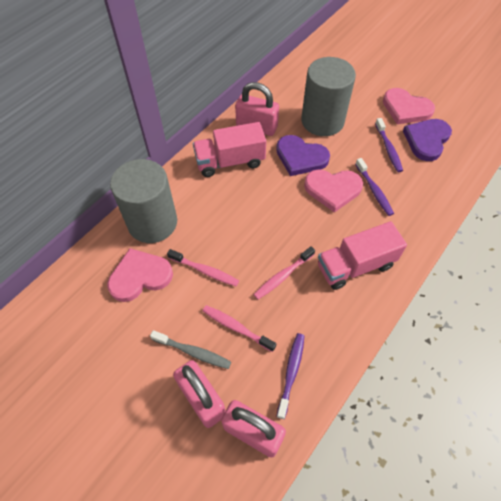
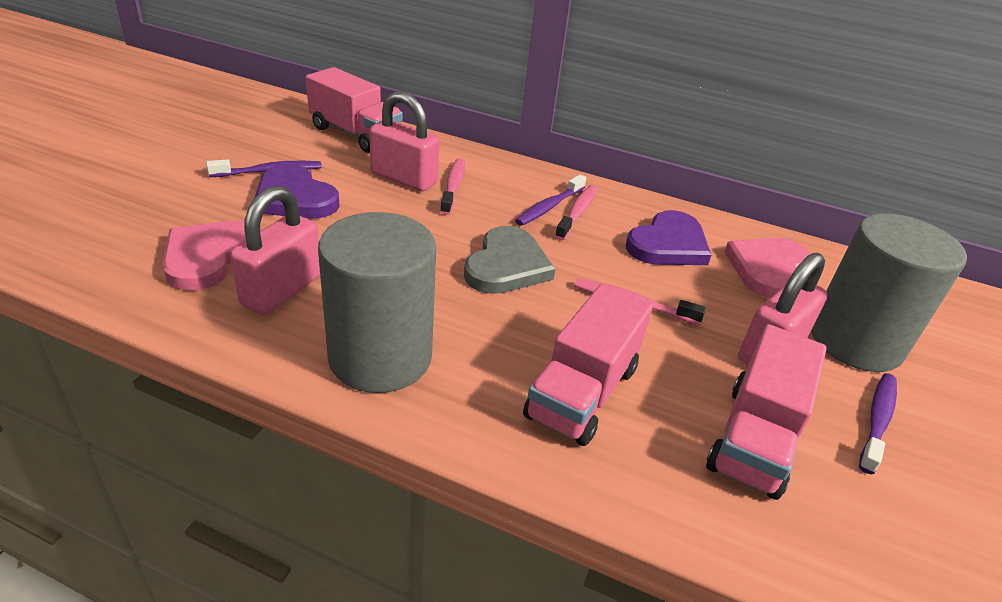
grey heart: none = 0 -> [464,226,555,294] = 1
grey toothbrush: [150,330,231,369] = 1 -> none = 0
pink heart: [107,248,173,302] [304,169,363,213] [383,88,435,124] = 3 -> [162,221,261,290] [724,238,810,298] = 2
pink truck: [193,122,266,177] [318,221,407,290] = 2 -> [306,67,403,153] [523,284,653,446] [706,324,827,500] = 3

